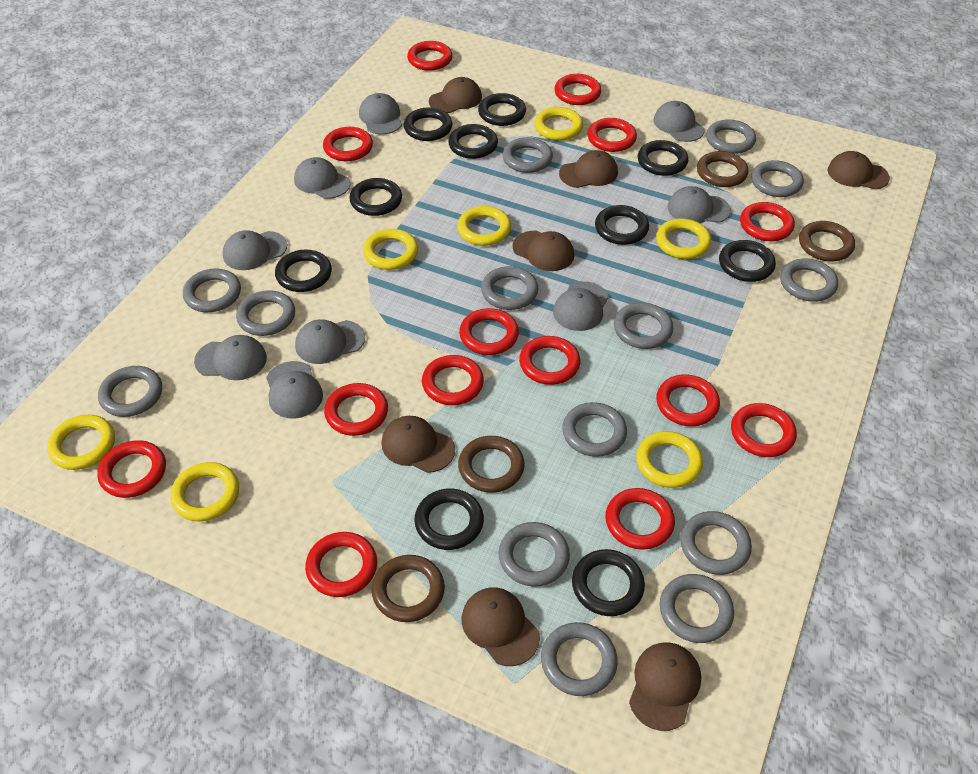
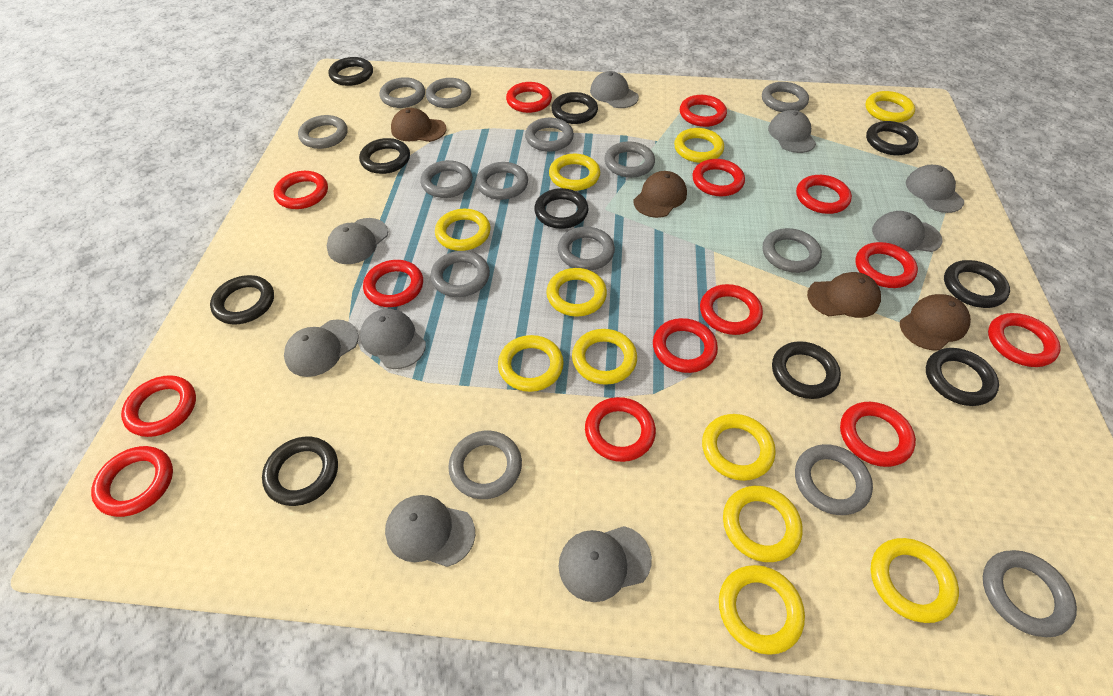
brown cap: [381,416,455,473] [429,77,482,113] [462,587,540,666] [512,231,574,271] [559,150,618,188] [629,643,701,731] [828,151,890,190] = 7 -> [391,108,447,142] [633,171,687,218] [807,272,881,318] [900,294,971,350] = 4
brown ring: [372,555,445,622] [458,436,525,493] [697,151,749,187] [799,221,855,261] = 4 -> none = 0
yellow ring: [47,415,115,470] [170,462,239,521] [363,229,418,270] [457,206,511,246] [534,107,583,141] [636,431,703,488] [656,218,711,259] = 7 -> [435,209,491,251] [498,335,564,392] [546,268,607,317] [549,154,600,191] [572,329,637,385] [674,128,724,163] [702,414,776,481] [719,565,805,655] [723,486,803,562] [865,91,915,122] [871,538,959,623] = 11

